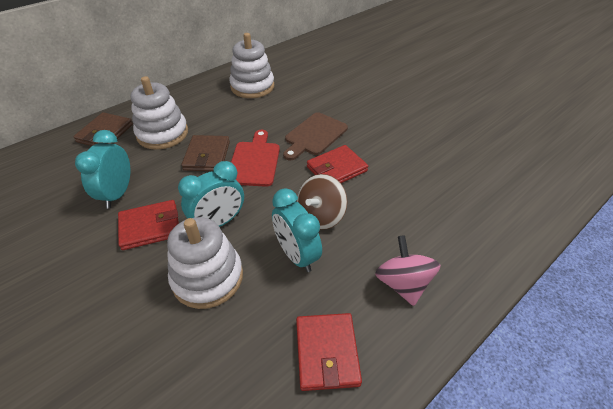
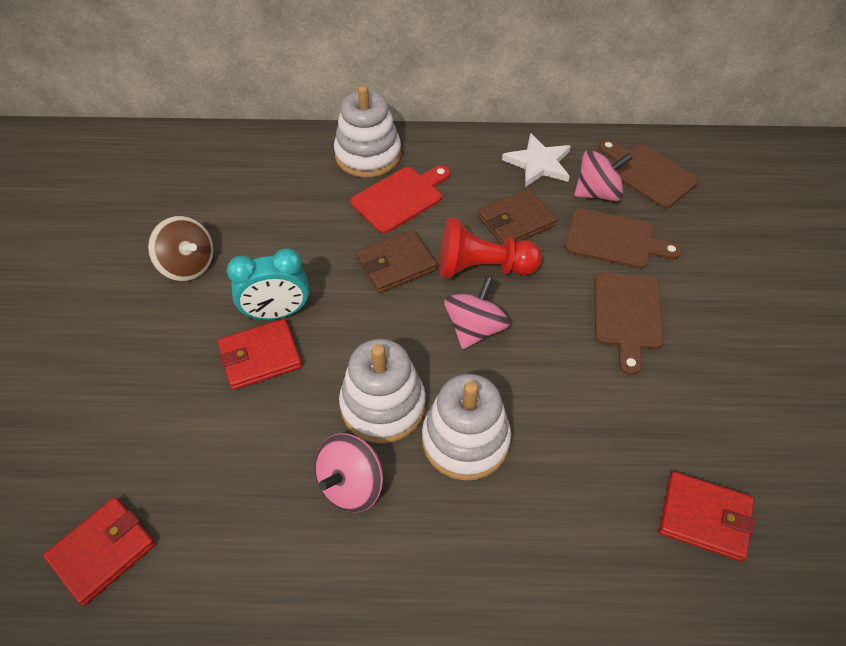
brown cutting board: [283,112,348,160] = 1 -> [565,208,682,269] [594,272,664,375] [598,139,698,208] = 3
pink spinning top: [375,235,441,306] = 1 -> [315,433,383,513] [444,276,510,349] [574,150,633,201] = 3
red pawn: none = 0 -> [440,218,542,278] = 1
turquoise clock: [75,130,130,209] [178,161,244,227] [272,188,322,272] = 3 -> [227,248,309,320] = 1
white star: none = 0 -> [502,133,571,187] = 1

